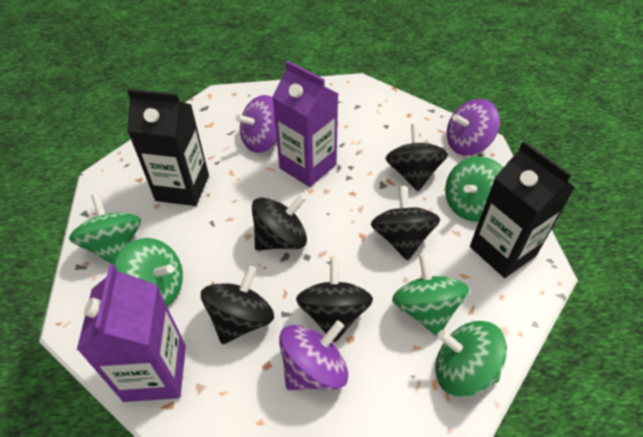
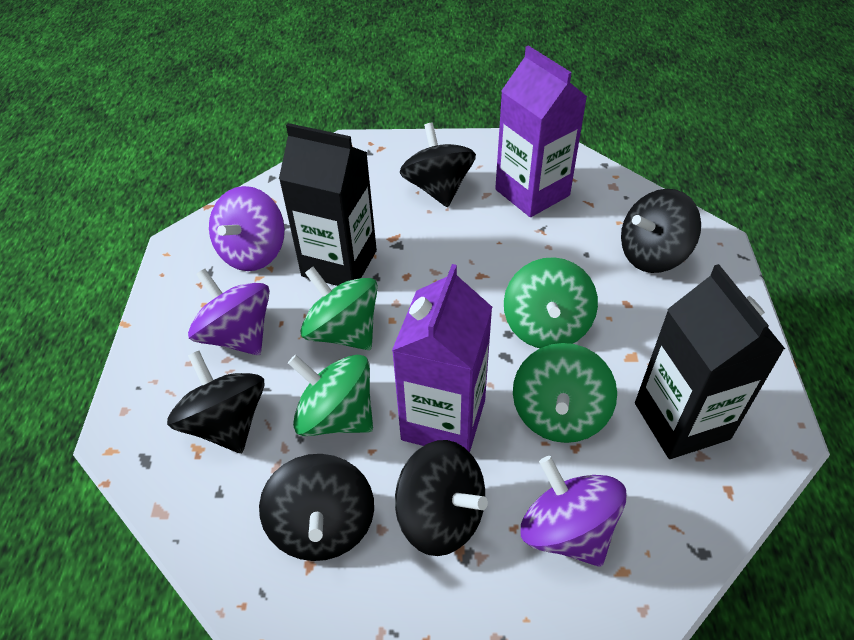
green spinning top: [69,193,141,266] [115,238,183,306] [392,254,469,336] [435,321,507,397] [445,156,503,222] = 5 -> [288,355,373,436] [300,267,378,350] [504,257,598,348] [513,343,617,443] = 4

